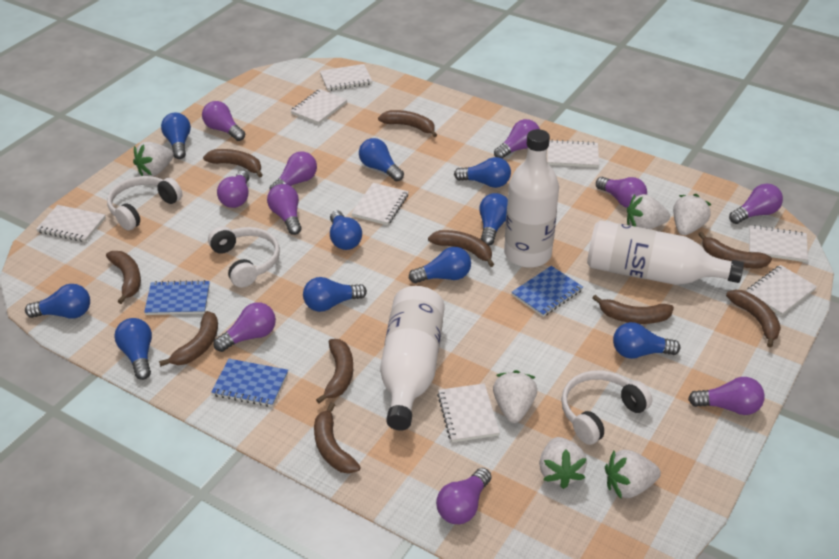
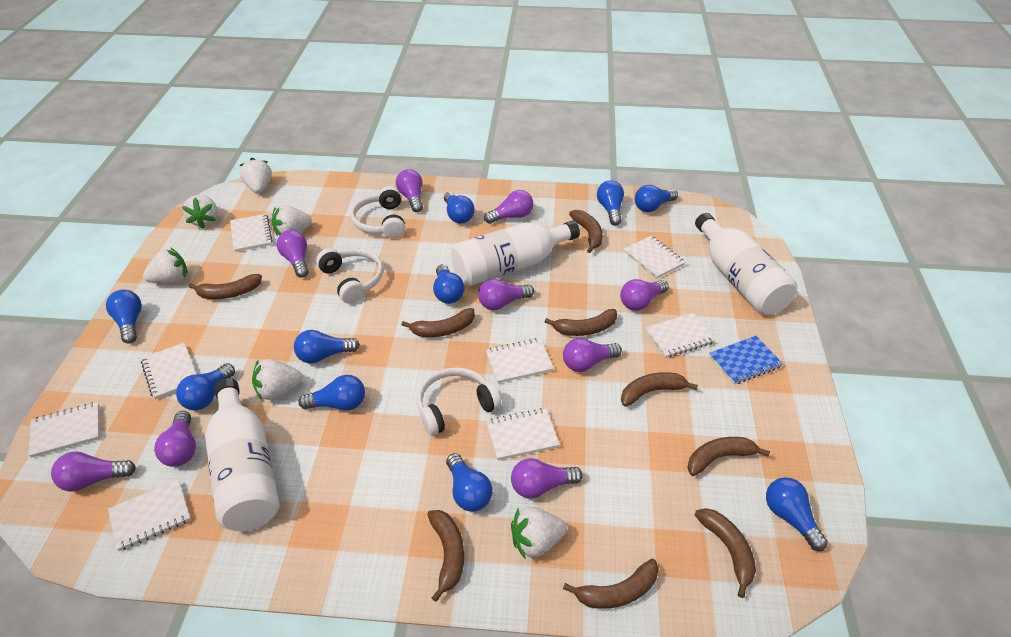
blue notebook: [144,280,210,315] [211,359,288,407] [512,266,583,317] = 3 -> [709,336,783,385] = 1
brown banana: [106,251,141,304] [159,311,218,367] [203,149,263,177] [314,402,361,474] [316,339,353,404] [378,110,437,137] [428,230,494,267] [592,295,674,324] [699,232,772,268] [726,290,781,348] = 10 -> [188,274,262,299] [401,308,475,337] [427,510,464,602] [545,309,617,336] [563,559,659,609] [569,210,603,253] [621,372,698,407] [687,437,770,476] [695,508,756,598] = 9
purple light bulb: [202,101,245,141] [213,302,276,352] [217,171,249,208] [267,184,302,235] [269,151,317,190] [436,468,491,524] [494,119,540,159] [596,177,647,208] [688,377,765,415] [729,183,783,224] = 10 -> [51,451,136,491] [154,411,196,467] [277,230,309,278] [396,169,423,212] [478,279,534,310] [484,190,533,224] [511,458,583,499] [563,338,622,372] [620,279,669,311] = 9

